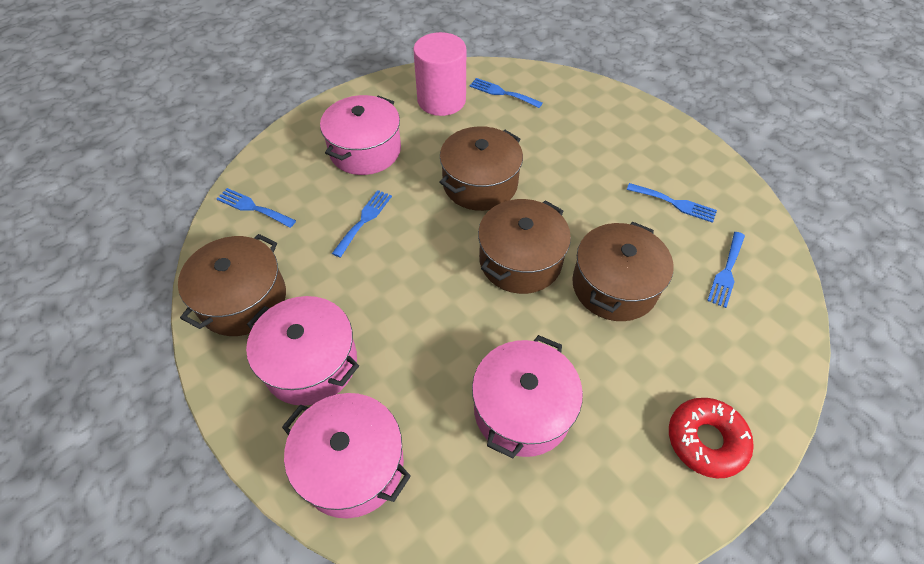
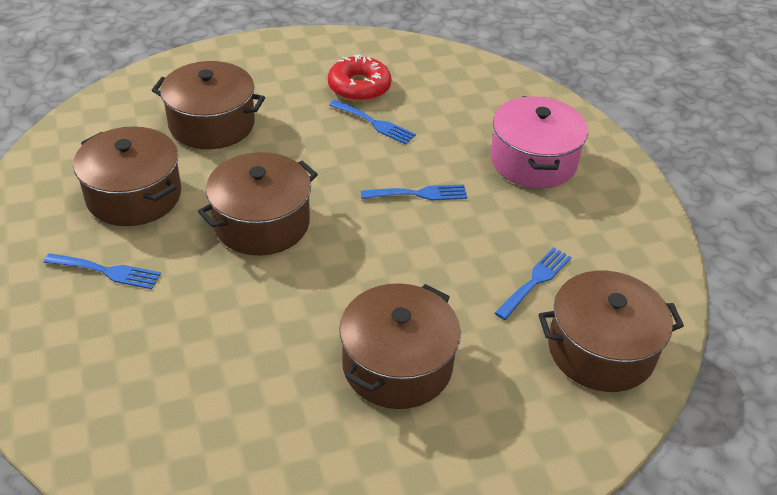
blue fork: [217,188,296,228] [332,190,392,258] [470,78,542,108] [627,183,717,223] [707,232,745,308] = 5 -> [44,253,161,289] [329,100,416,145] [361,184,467,201] [495,247,571,320] = 4
brown pot: [178,234,286,336] [439,126,523,211] [478,199,571,294] [572,222,674,321] = 4 -> [73,126,181,226] [151,61,265,149] [198,152,318,255] [339,283,461,409] [538,271,684,392] = 5
pink cylinder: [413,32,466,116] = 1 -> none = 0
pink pot: [246,296,359,406] [282,393,411,518] [320,95,401,175] [472,335,583,458] = 4 -> [490,96,588,188] = 1

